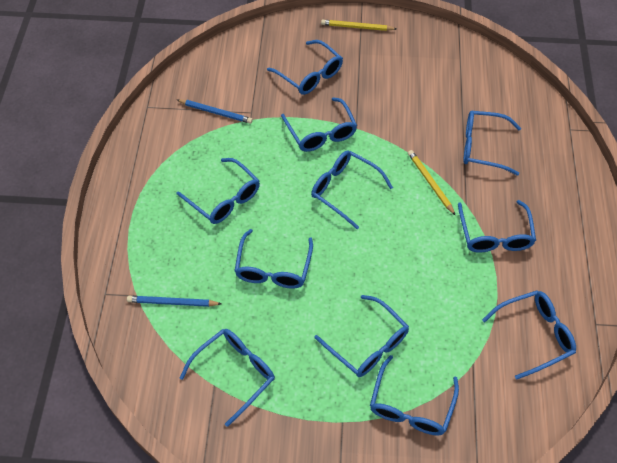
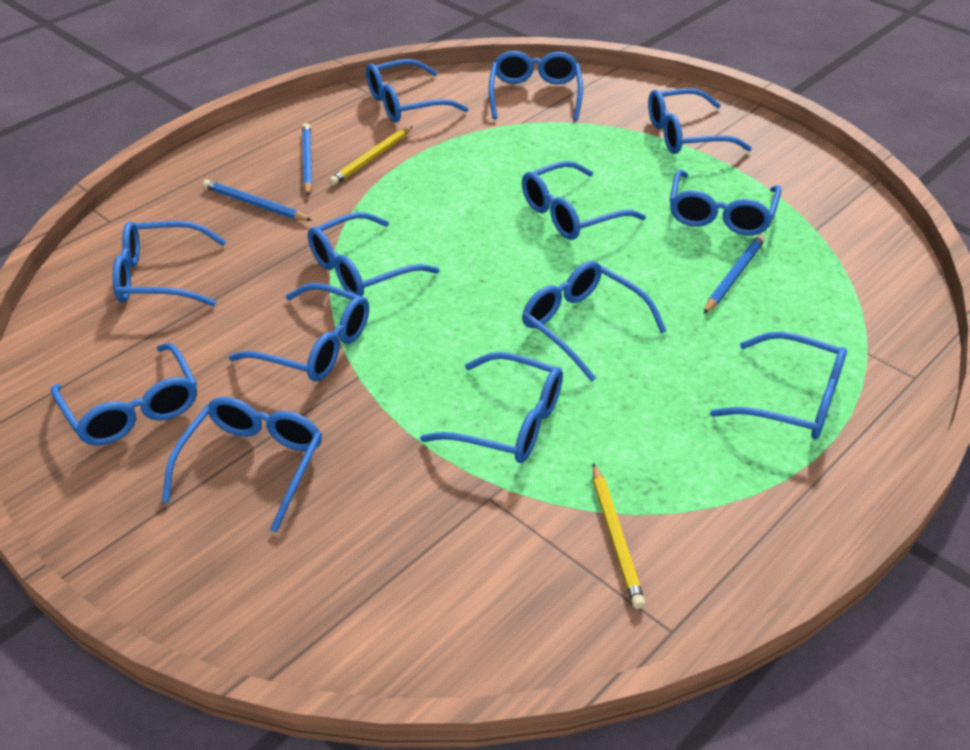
blue glasses: [177,158,260,224] [180,329,275,427] [235,229,313,289] [267,40,343,95] [281,97,357,152] [311,151,393,229] [314,295,409,377] [370,355,459,436] [458,200,536,253] [463,111,521,175] [482,290,576,380] = 11 -> [51,343,197,445] [112,221,226,306] [162,397,322,533] [229,283,369,381] [308,212,440,296] [366,59,469,123] [420,352,563,463] [489,51,583,121] [522,161,646,240] [522,261,667,382] [648,88,752,154] [669,169,782,236] [710,332,847,439] = 13
blue pencil: [127,296,222,307] [177,99,253,124] = 2 -> [202,179,312,221] [302,123,312,196] [704,234,765,314] = 3

